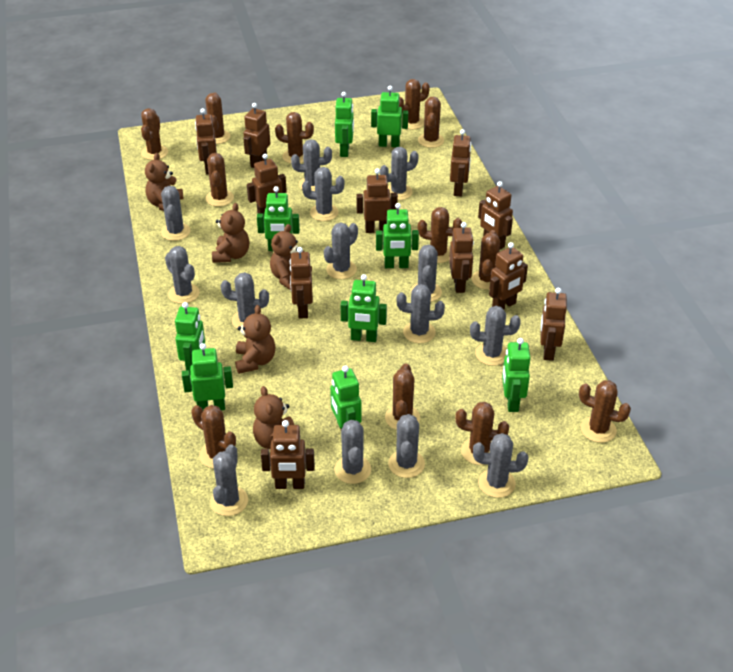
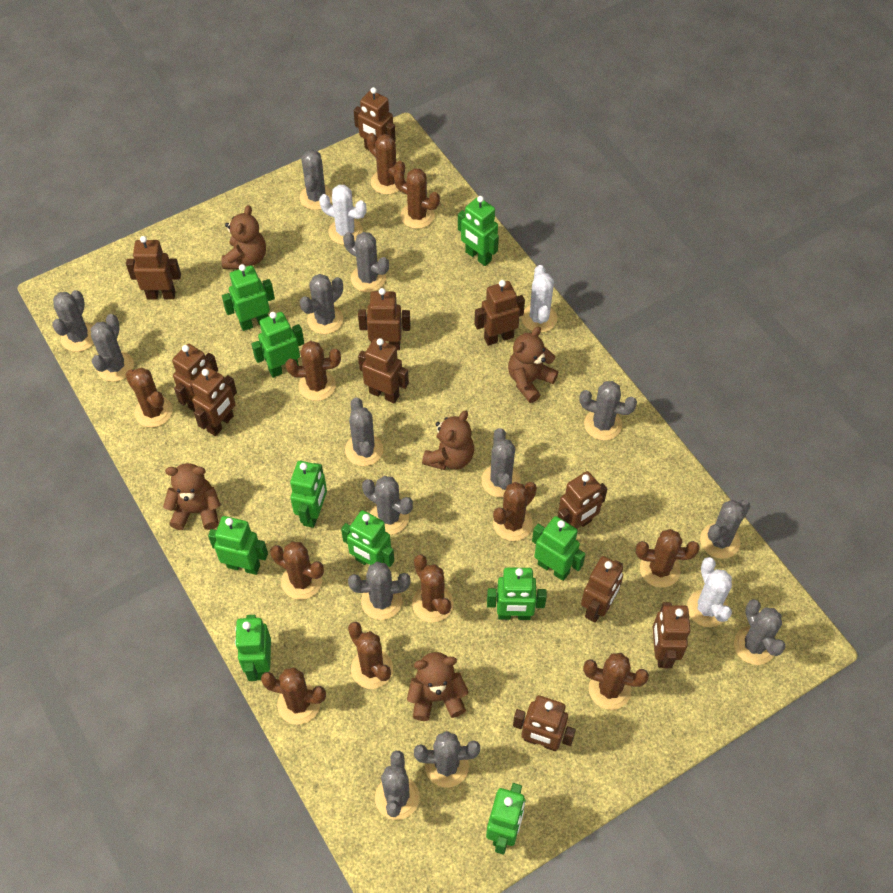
brown cactus: [141,108,168,160] [191,405,236,469] [205,93,230,144] [206,153,234,207] [275,112,314,163] [385,363,420,430] [399,79,430,129] [418,96,444,148] [418,207,462,263] [455,402,509,465] [472,230,500,290] [579,380,631,443] = 12 -> [125,368,172,427] [261,667,326,725] [270,541,324,600] [286,341,341,401] [348,622,393,689] [367,133,405,195] [394,168,440,229] [412,554,454,622] [493,482,537,541] [583,653,649,710] [636,529,699,588] = 11
green robot: [175,302,205,372] [182,343,233,410] [257,186,300,251] [330,366,362,429] [335,92,354,157] [340,274,387,342] [371,86,408,147] [376,203,419,268] [502,338,530,412] = 9 -> [208,516,268,575] [222,264,275,331] [235,615,271,681] [252,312,304,378] [290,461,327,528] [341,510,394,567] [458,196,499,266] [486,783,525,855] [487,567,547,620] [532,516,585,581] = 10
white cactus: none = 0 -> [319,185,367,245] [521,265,557,333] [687,557,732,627] = 3

